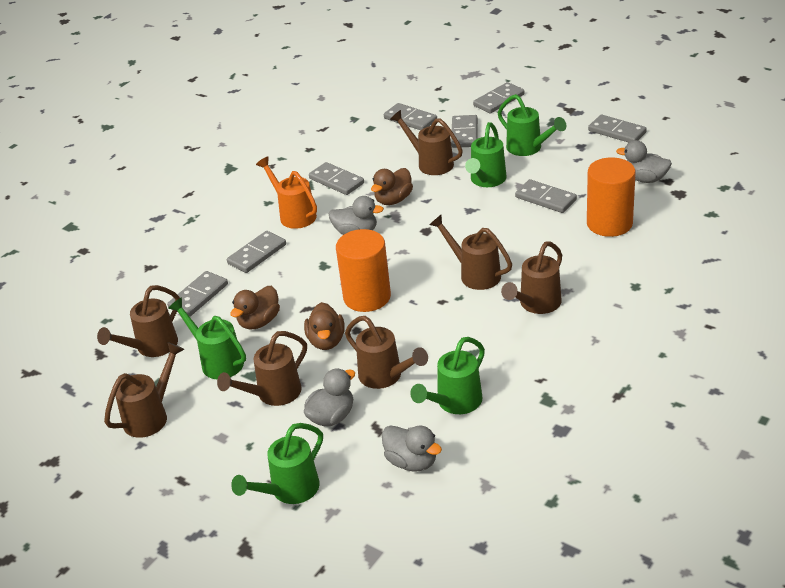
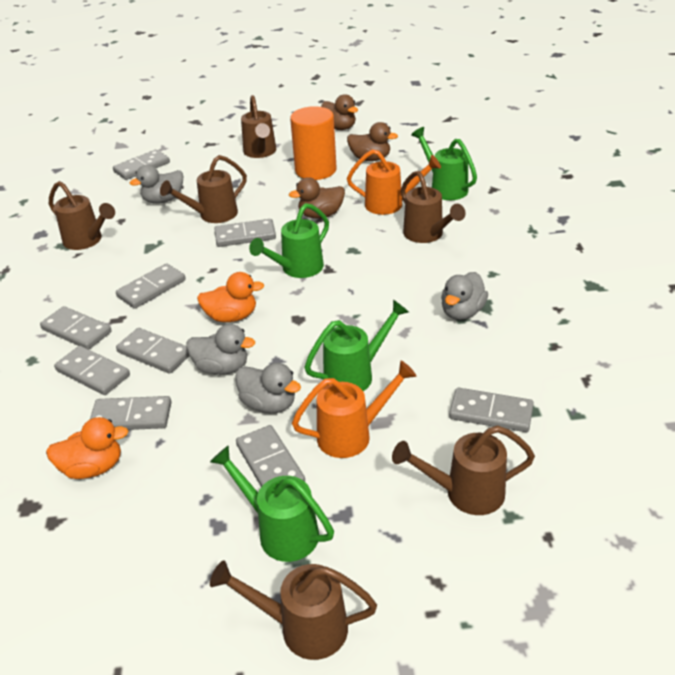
brown watering can: [97,285,180,357] [104,342,184,438] [217,331,307,406] [345,316,428,389] [390,110,463,175] [429,215,512,290] [501,241,562,314] = 7 -> [49,181,115,250] [160,155,247,223] [210,560,377,660] [241,95,276,158] [392,425,535,515] [401,171,466,243] = 6
green watering can: [168,298,246,379] [231,423,323,504] [410,337,485,414] [465,122,507,187] [498,94,566,156] = 5 -> [210,445,334,562] [249,203,329,278] [304,300,409,391] [411,127,477,200] = 4
grey domino: [167,271,228,317] [227,231,286,273] [309,162,364,195] [384,103,437,130] [451,115,478,148] [473,82,525,113] [515,179,577,213] [588,114,647,143] = 8 -> [40,306,112,349] [54,346,130,395] [90,396,172,430] [113,150,170,180] [116,263,186,309] [116,328,189,374] [214,219,276,247] [236,425,305,487] [449,388,534,432] = 9
orange cylinder: [336,229,391,312] [587,157,635,237] = 2 -> [290,106,336,180] = 1
orange duck: none = 0 -> [46,417,129,479] [197,272,265,322] = 2
orange watering can: [256,156,317,229] = 1 -> [292,361,417,458] [347,149,441,215] = 2

